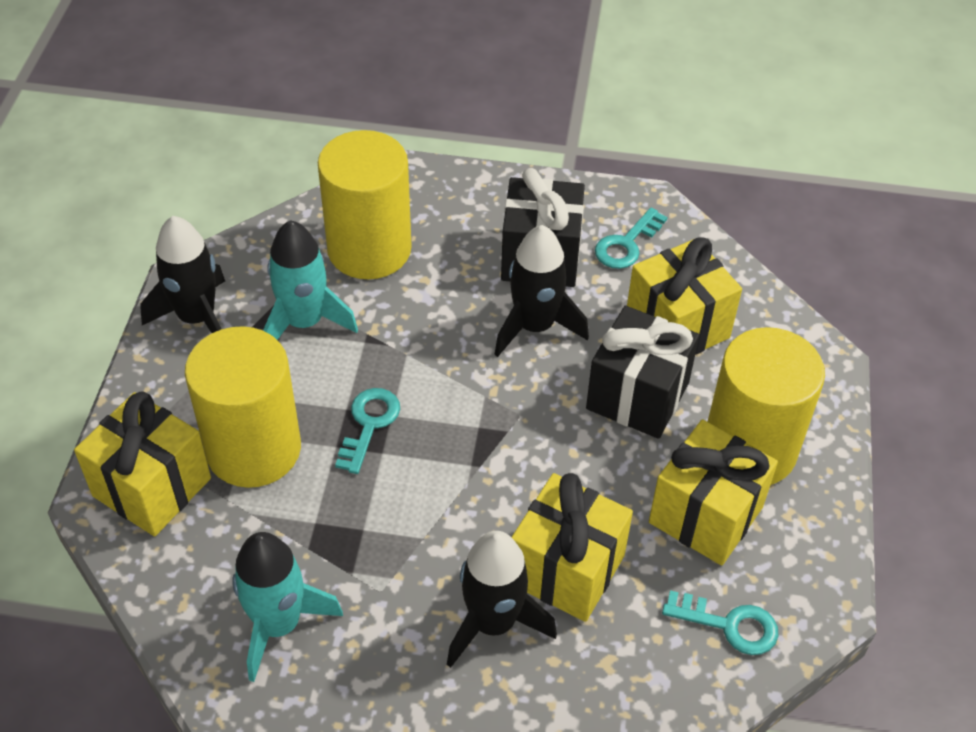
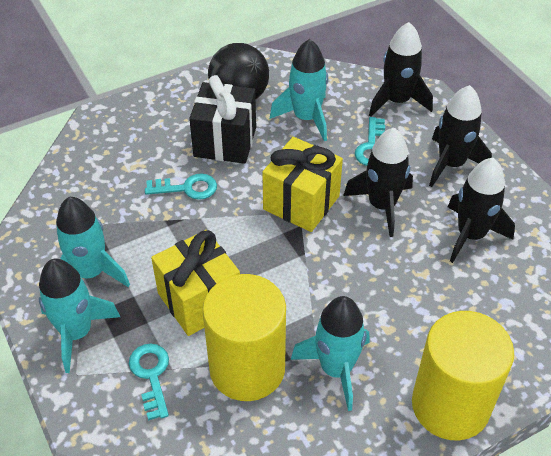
black ball: none = 0 -> [208,43,269,99] = 1
black gift: [501,168,585,287] [586,306,699,439] = 2 -> [189,75,256,164] = 1
black rocket: [140,216,225,333] [447,531,557,668] [494,225,589,357] = 3 -> [343,128,413,237] [369,22,433,117] [429,85,492,187] [448,158,515,263] = 4
turquoise rocket: [232,532,343,682] [263,220,358,340] = 2 -> [39,258,120,373] [56,197,130,287] [270,39,328,141] [291,296,369,411] = 4
yellow cylinder: [185,326,301,488] [318,130,412,279] [708,327,825,485] = 3 -> [202,274,286,401] [412,311,514,440] = 2
yellow gift: [74,392,211,536] [512,473,633,622] [627,238,742,355] [649,419,778,565] = 4 -> [151,230,240,336] [262,137,343,232] = 2

